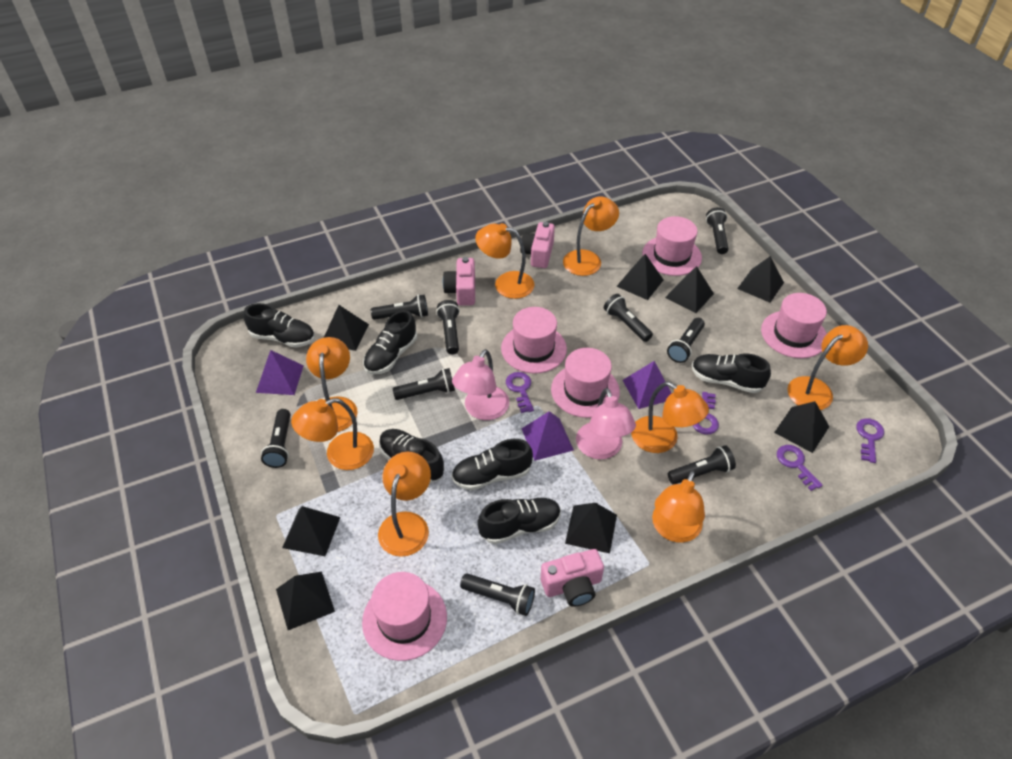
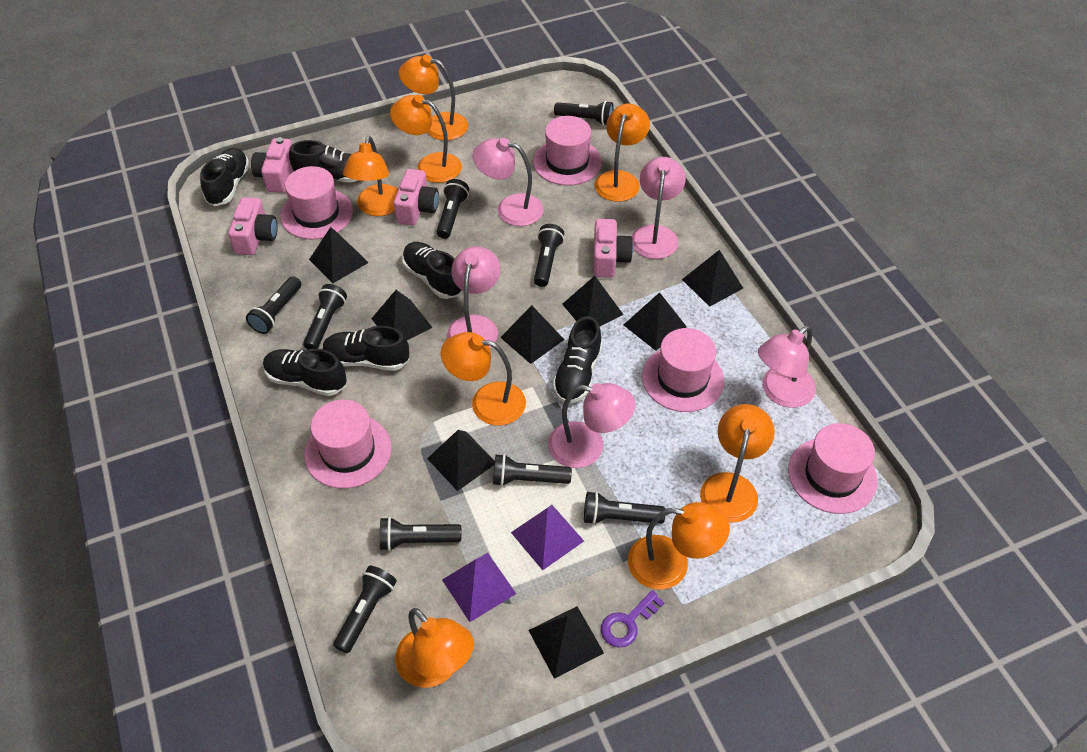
pink camera: [443,257,475,306] [520,222,555,268] [540,549,604,607] = 3 -> [228,197,277,255] [251,137,293,193] [394,169,439,226] [593,219,633,278] = 4
pink lamp: [452,349,509,420] [576,388,636,459] = 2 -> [447,246,500,348] [473,138,544,226] [548,383,636,468] [632,157,686,259] [758,325,816,408] = 5
purple key: [506,372,534,413] [693,392,719,434] [777,445,823,491] [856,418,884,463] = 4 -> [601,590,665,648] = 1
purple pyramid: [256,350,304,395] [522,411,574,461] [623,361,671,409] = 3 -> [442,553,516,622] [511,505,584,570] = 2

